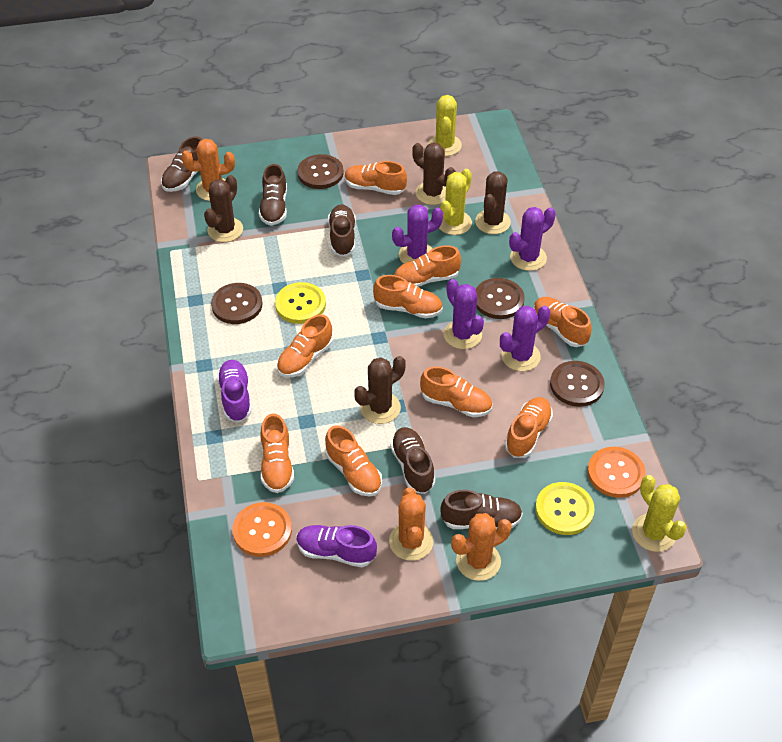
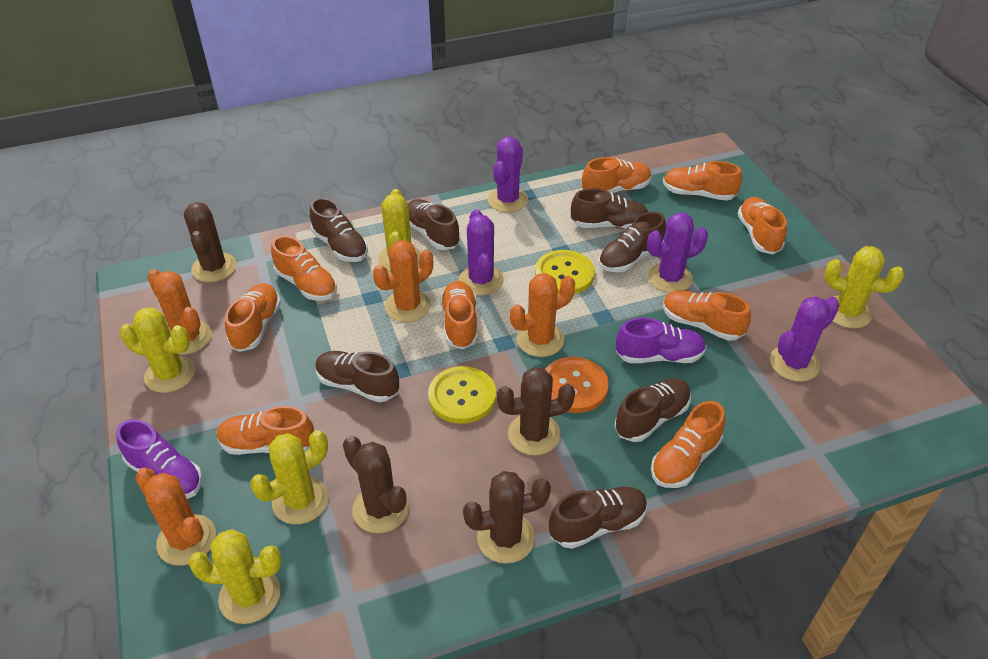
brown button: [211,283,262,324] [297,154,344,189] [476,278,525,319] [550,361,605,407] = 4 -> none = 0
brown shoe: [161,136,202,192] [259,164,287,226] [328,204,356,257] [390,427,435,494] [440,489,523,529] = 5 -> [310,198,368,262] [315,351,399,402] [408,199,460,250] [549,486,648,549] [571,188,648,229] [599,212,666,272] [615,378,691,442] = 7
orange button: [232,502,292,557] [587,447,646,498] = 2 -> [545,357,609,413] = 1
orange cactus: [181,139,235,201] [389,487,433,561] [451,513,512,581] = 3 -> [135,468,216,566] [147,269,212,355] [373,240,433,322] [510,273,575,357] = 4
yellow cactus: [428,95,462,156] [439,169,472,235] [632,475,687,552] = 3 -> [120,307,195,393] [188,529,282,624] [250,430,329,524] [378,189,421,272] [824,246,904,328] = 5

